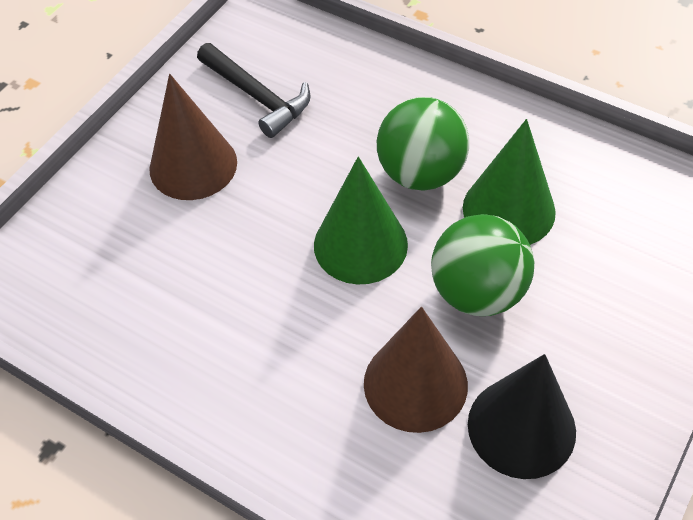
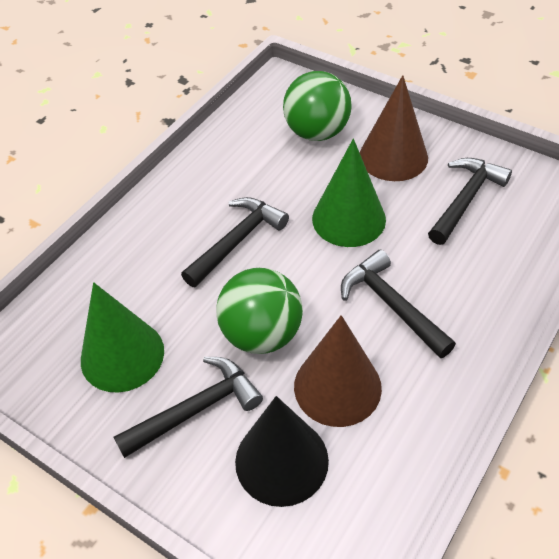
black hammer: [197,43,311,138] = 1 -> [114,357,263,458] [181,197,289,287] [341,250,456,358] [428,158,512,245] = 4

